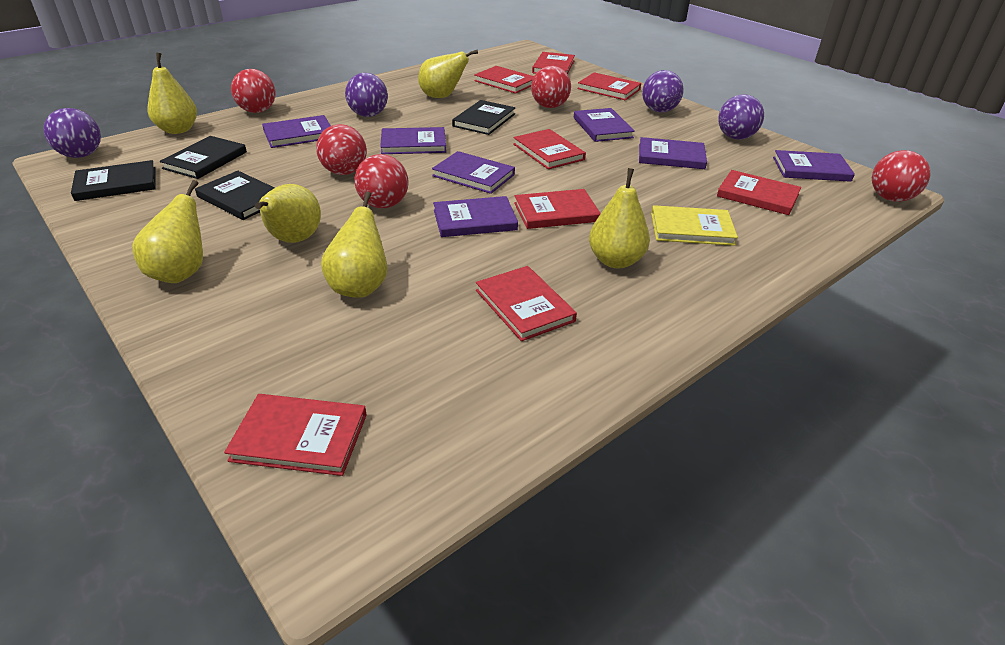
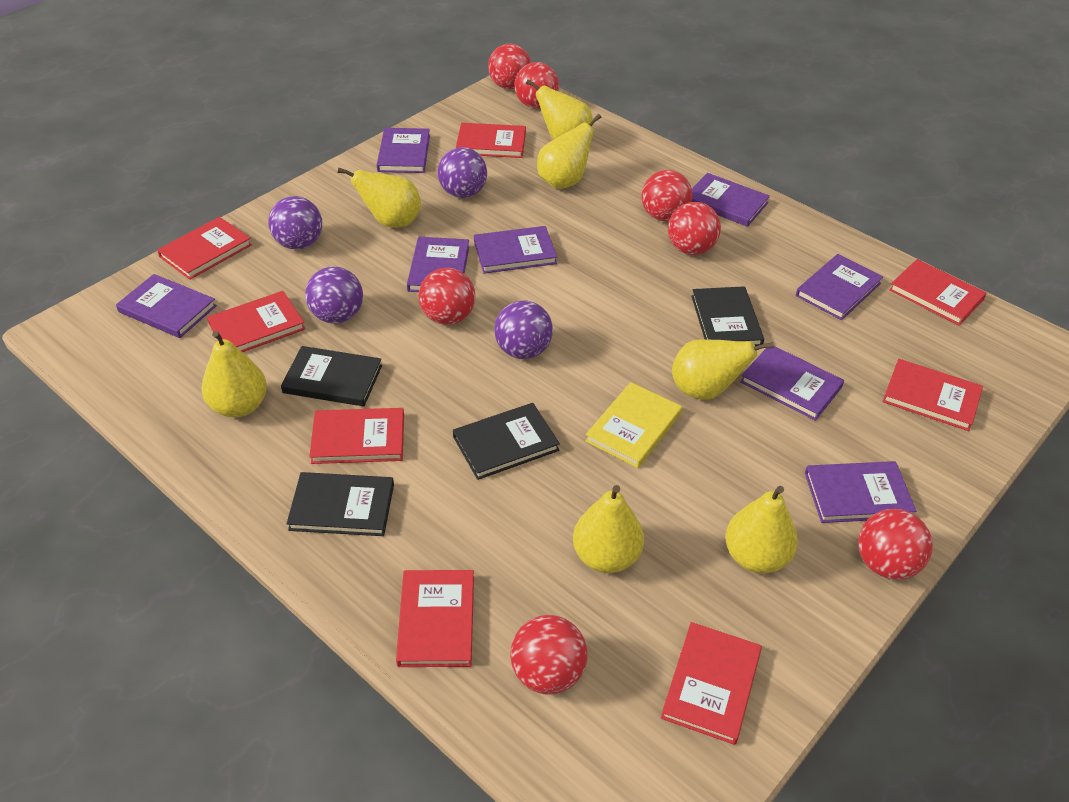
purple book: [262,115,331,148] [380,127,446,154] [432,151,515,194] [433,196,518,237] [574,108,635,142] [639,137,707,169] [773,150,855,182] = 7 -> [116,274,217,338] [377,128,430,173] [407,237,469,292] [474,226,557,274] [692,173,770,227] [740,345,844,421] [796,254,883,320] [805,461,916,523] = 8
red ball: [231,69,275,113] [316,124,367,175] [354,154,408,208] [531,66,571,108] [872,150,930,202] = 5 -> [418,268,475,325] [488,44,531,89] [510,615,587,695] [515,62,559,109] [642,170,692,222] [668,202,721,255] [858,509,933,580] = 7
yellow pear: [132,180,203,283] [148,52,197,134] [255,184,321,243] [321,191,387,298] [418,50,478,98] [589,168,650,268] = 6 -> [201,331,267,417] [338,167,421,227] [526,79,593,140] [537,114,601,189] [573,485,644,573] [672,339,774,400] [725,486,798,573] = 7

